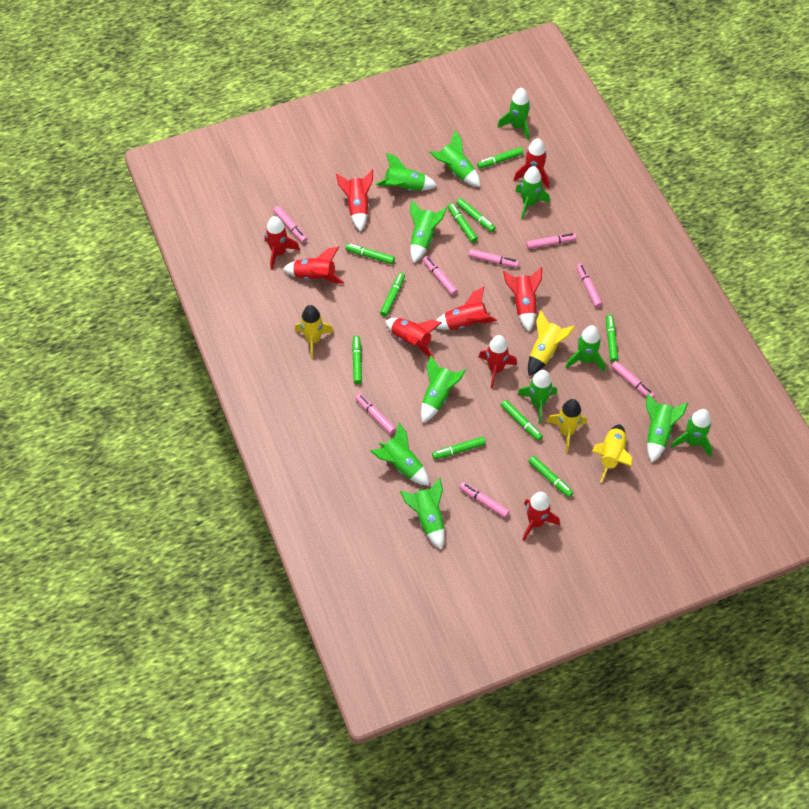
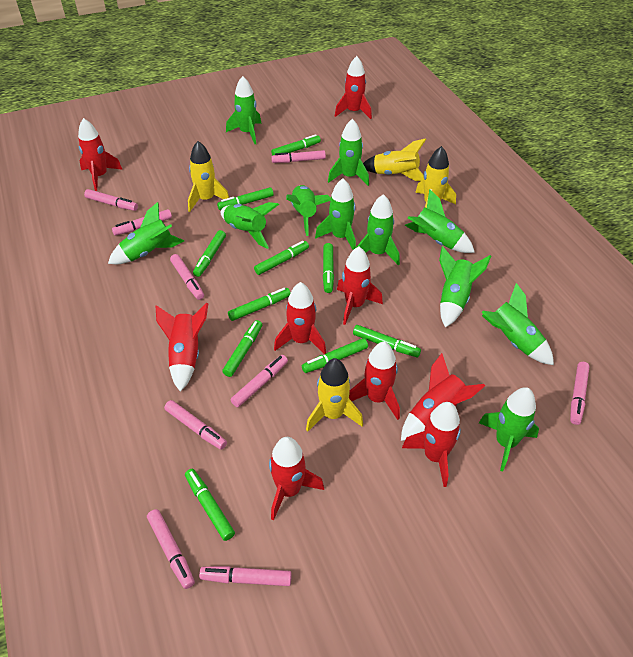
green rocket: [370,423,429,486] [376,153,437,191] [400,478,445,550] [410,200,447,263] [421,355,466,423] [429,130,480,187] [497,88,530,140] [515,166,550,220] [517,370,557,423] [565,325,605,372] [646,393,688,463] [670,409,712,457] = 12 -> [108,202,184,264] [221,202,279,249] [226,76,261,144] [286,185,331,236] [315,178,356,250] [328,119,369,186] [356,194,400,266] [405,189,475,253] [439,246,491,327] [479,387,539,471] [482,283,554,365] = 11
pink marker: [274,206,307,243] [356,394,396,434] [423,256,458,295] [459,482,510,518] [469,249,519,268] [526,233,576,249] [577,264,602,308] [611,361,655,398] = 8 -> [84,189,138,211] [112,209,172,236] [147,509,195,589] [164,400,227,450] [170,254,204,300] [199,566,292,586] [231,355,288,407] [271,150,326,163] [570,362,590,425] = 9

